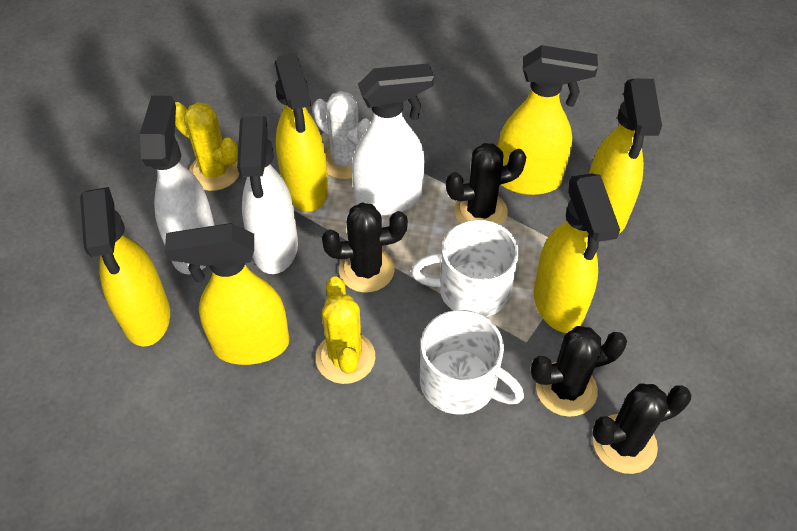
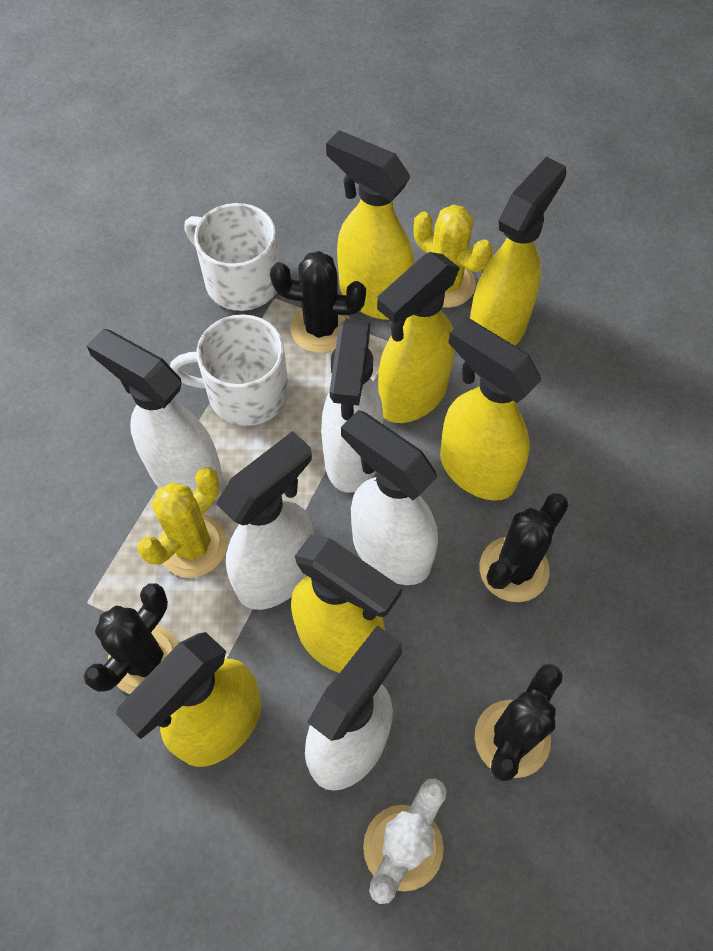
white spray bottle: [140,96,215,275] [237,116,298,274] [352,63,434,216] = 3 -> [87,329,224,500] [216,431,314,610] [305,625,402,791] [321,319,383,493] [341,410,438,585] = 5

